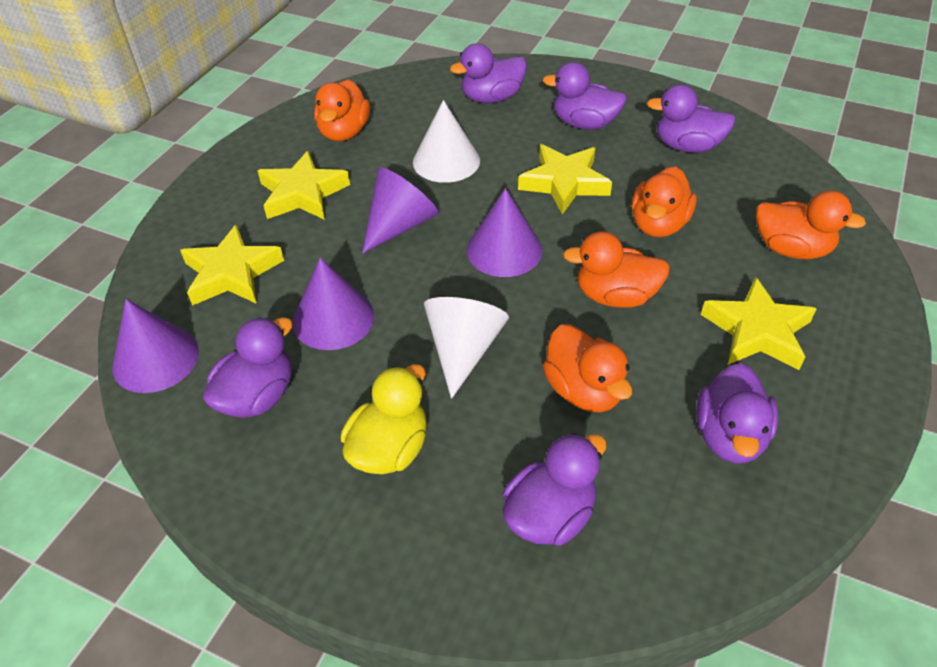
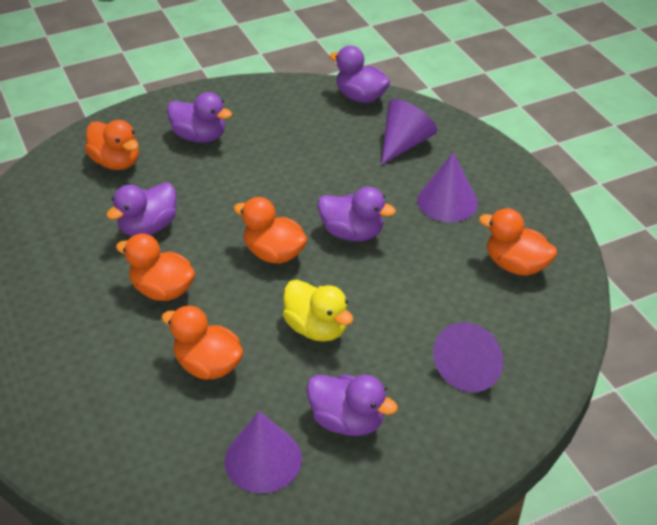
purple duck: [203,317,293,418] [450,43,527,103] [502,433,607,546] [542,62,627,130] [647,84,736,153] [696,363,778,464] = 6 -> [106,182,177,236] [167,92,232,143] [306,375,398,436] [317,187,396,241] [329,46,390,103] = 5
white cone: [413,100,480,183] [424,297,509,399] = 2 -> none = 0
yellow star: [180,224,284,306] [257,151,350,220] [518,144,612,214] [701,277,817,370] = 4 -> none = 0

